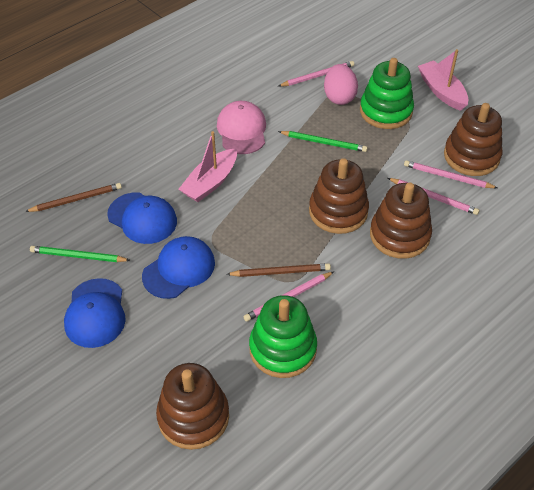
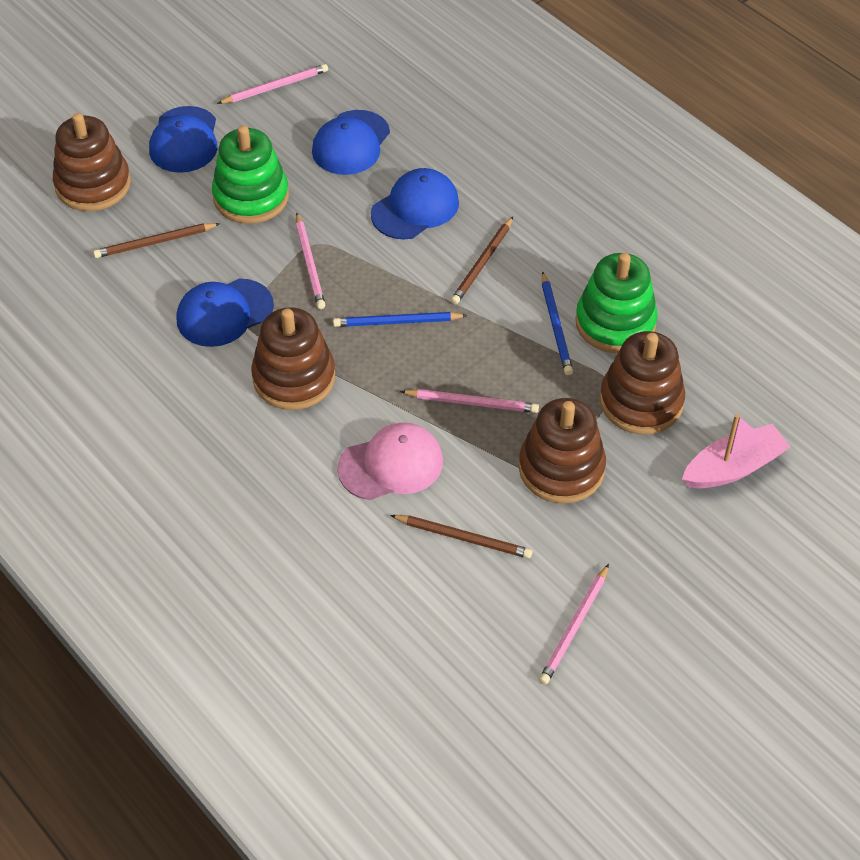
blue cap: [64,278,126,348] [107,192,177,244] [142,236,215,299] = 3 -> [149,106,217,173] [177,279,274,347] [312,110,390,175] [371,168,459,240] = 4
blue pencil: none = 0 -> [333,312,468,327] [542,271,573,375] = 2
brown pencil: [25,183,122,212] [226,263,331,277] = 2 -> [93,223,221,258] [390,515,532,559] [451,217,513,305] = 3
green pencil: [30,246,131,262] [278,131,368,152] = 2 -> none = 0
pink boat: [178,131,237,202] [418,49,468,111] = 2 -> [682,414,791,488] = 1
pink egg: [324,64,358,105] = 1 -> none = 0

